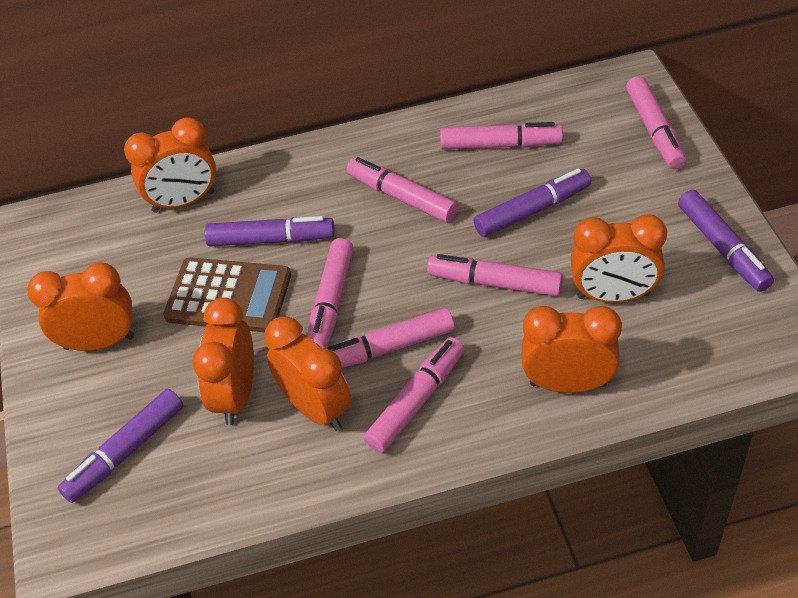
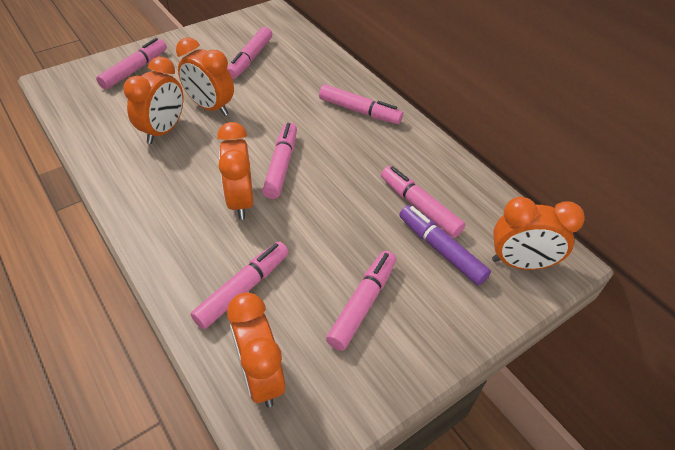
brown calculator: [163,258,291,332] = 1 -> none = 0
orange clock: [27,262,134,351] [124,117,216,213] [192,297,254,425] [264,317,351,431] [522,306,622,393] [570,214,667,303] = 6 -> [123,57,183,144] [176,37,234,116] [217,122,253,220] [227,293,285,407] [492,197,585,270] = 5
purple marker: [57,389,183,503] [205,216,335,247] [474,168,591,237] [678,190,774,292] = 4 -> [399,205,491,286] = 1

